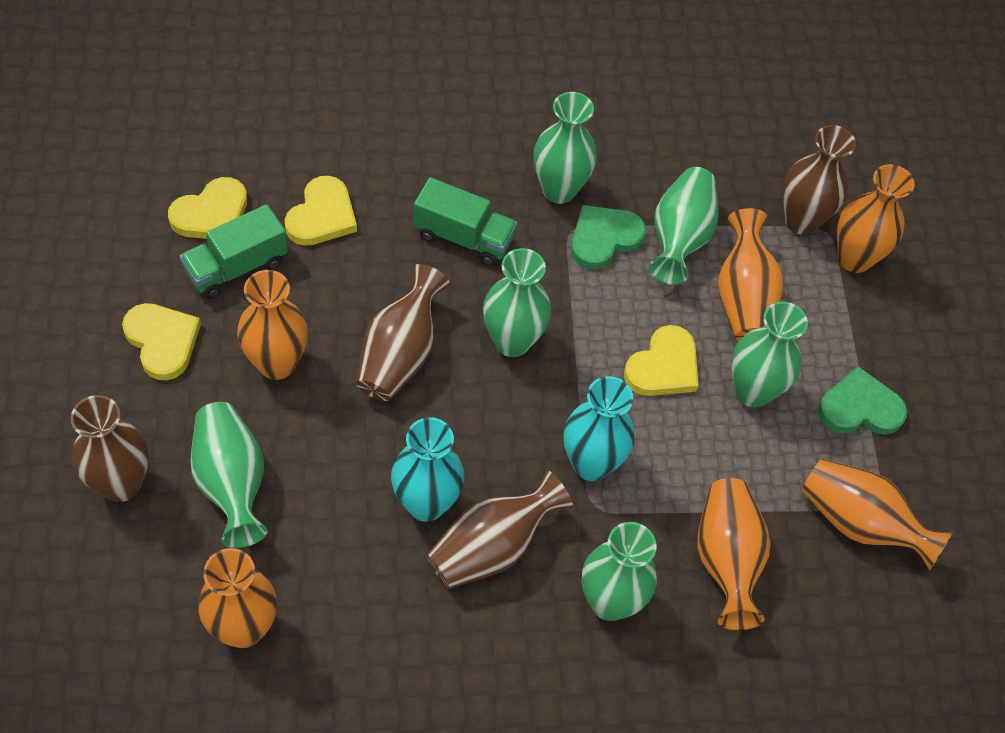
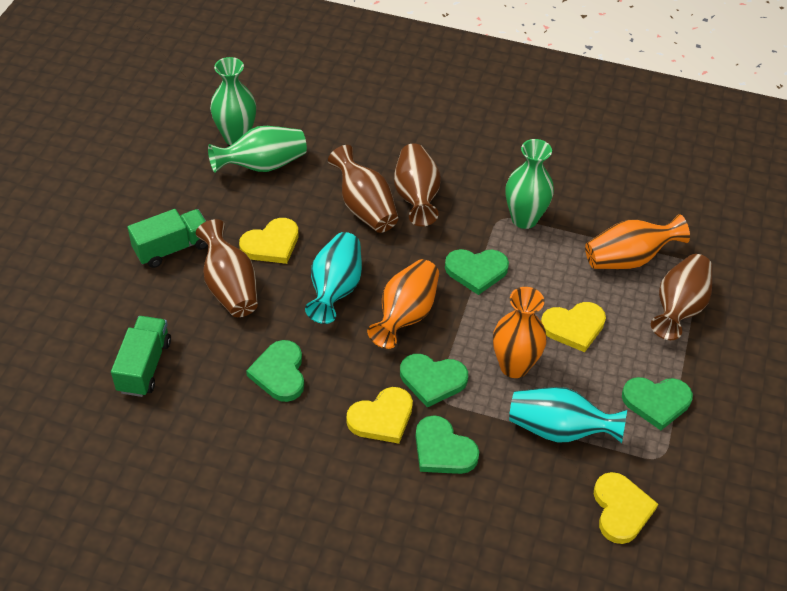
green heart: [571,205,646,269] [818,366,907,435] = 2 -> [246,340,304,402] [400,354,468,408] [415,415,479,474] [445,249,509,295] [622,377,693,430] = 5
green vase: [190,402,268,548] [483,248,551,357] [534,92,597,204] [582,522,657,621] [649,167,719,285] [731,301,808,408] = 6 -> [208,126,307,173] [210,57,256,145] [506,139,554,229] = 3
orange vase: [198,548,277,648] [237,270,308,380] [697,478,770,630] [718,208,784,341] [802,459,953,570] [837,164,915,273] = 6 -> [367,259,439,349] [493,287,547,378] [585,214,690,269] = 3

